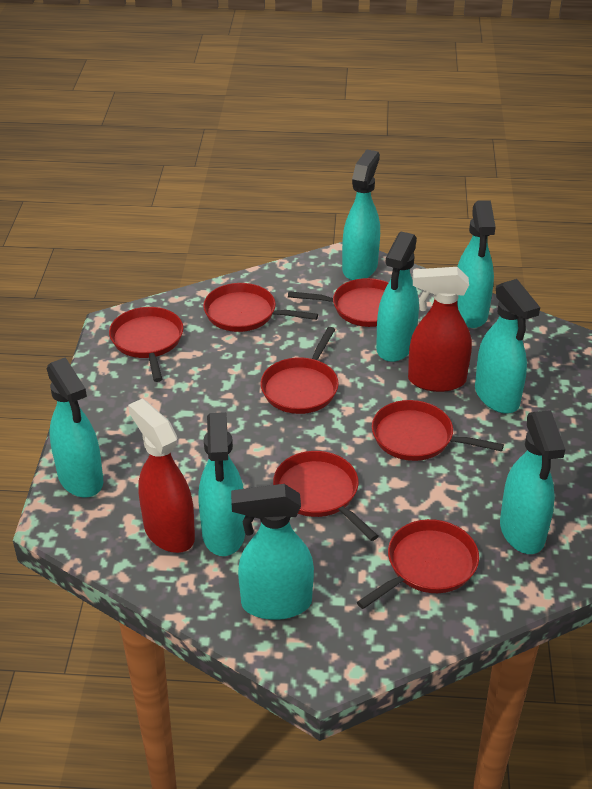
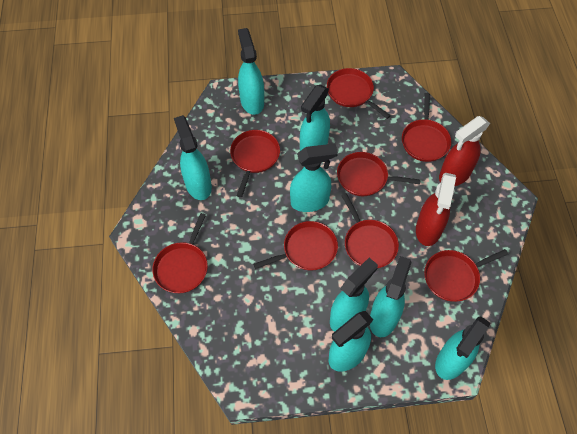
red pan: [109,307,183,382] [203,283,318,332] [260,327,339,414] [273,451,378,541] [288,278,389,327] [357,519,479,609] [372,400,504,461] = 7 -> [152,213,208,293] [230,130,280,197] [253,221,338,271] [327,68,390,119] [337,152,421,196] [341,193,399,268] [402,93,451,162] [424,249,508,302] = 8

